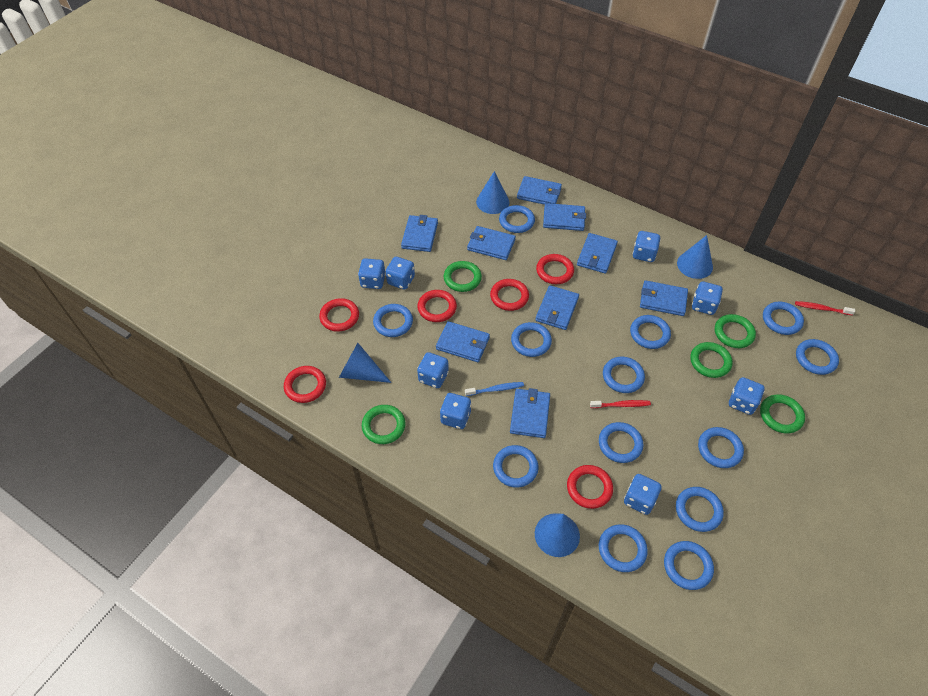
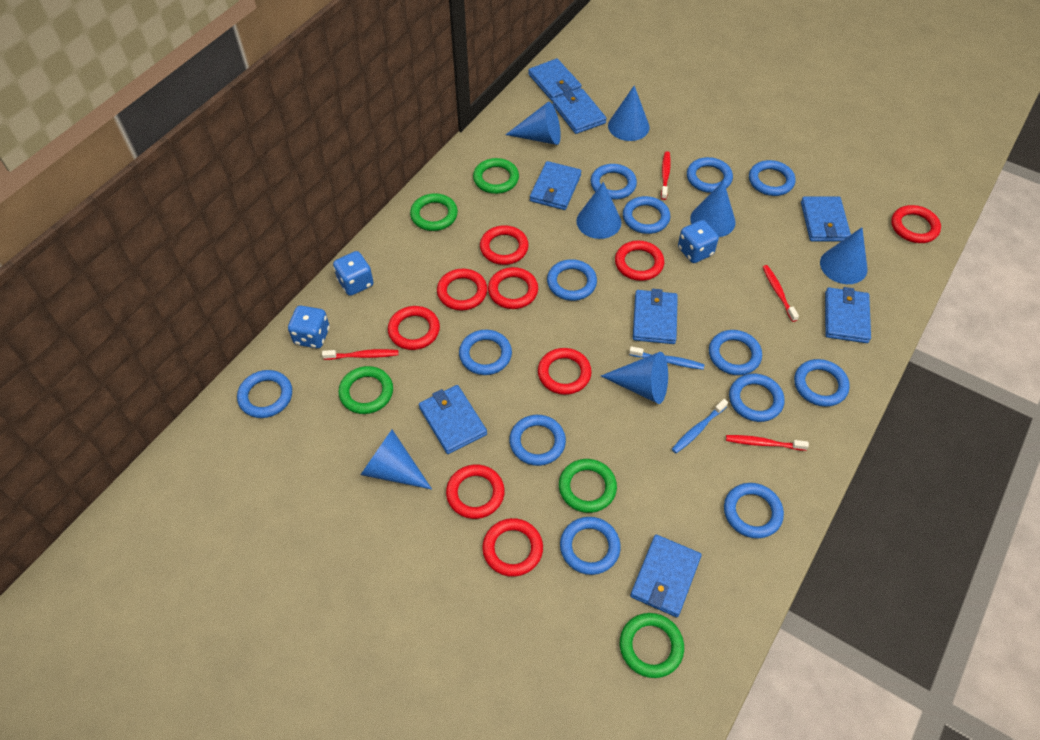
blue cone: [339,343,392,383] [476,171,510,214] [535,513,580,557] [677,235,713,279] = 4 -> [360,429,432,490] [505,102,561,145] [576,182,621,239] [601,352,668,404] [608,85,650,141] [690,181,736,237] [820,227,868,284] = 7
blue dice: [358,258,386,289] [386,257,415,290] [417,352,449,388] [440,393,471,429] [624,474,662,515] [633,231,661,262] [692,281,723,315] [729,377,765,415] = 8 -> [288,306,330,348] [333,251,374,296] [678,220,719,263] = 3
blue toothbrush: [465,382,524,396] = 1 -> [629,346,705,370] [672,399,728,453] = 2
blue wallet: [401,215,438,252] [436,321,490,362] [467,226,516,260] [510,388,550,438] [517,176,562,205] [535,285,579,330] [543,203,586,231] [577,233,618,274] [640,280,688,316] = 9 -> [419,385,487,454] [528,58,582,101] [530,161,581,210] [552,89,607,134] [630,535,702,617] [633,289,678,344] [801,197,851,241] [825,287,871,343] = 8
red ring: [284,366,326,403] [319,298,359,332] [417,290,457,322] [490,279,529,311] [536,254,574,284] [567,465,613,509] = 6 -> [388,306,440,350] [437,269,487,310] [446,464,505,519] [480,225,529,265] [482,518,543,577] [488,267,538,309] [538,348,592,395] [615,241,664,281] [891,205,941,243] = 9
red toothbrush: [590,400,651,408] [795,301,855,315] = 2 -> [322,349,398,360] [661,151,671,200] [726,435,809,451] [763,265,799,322] = 4

